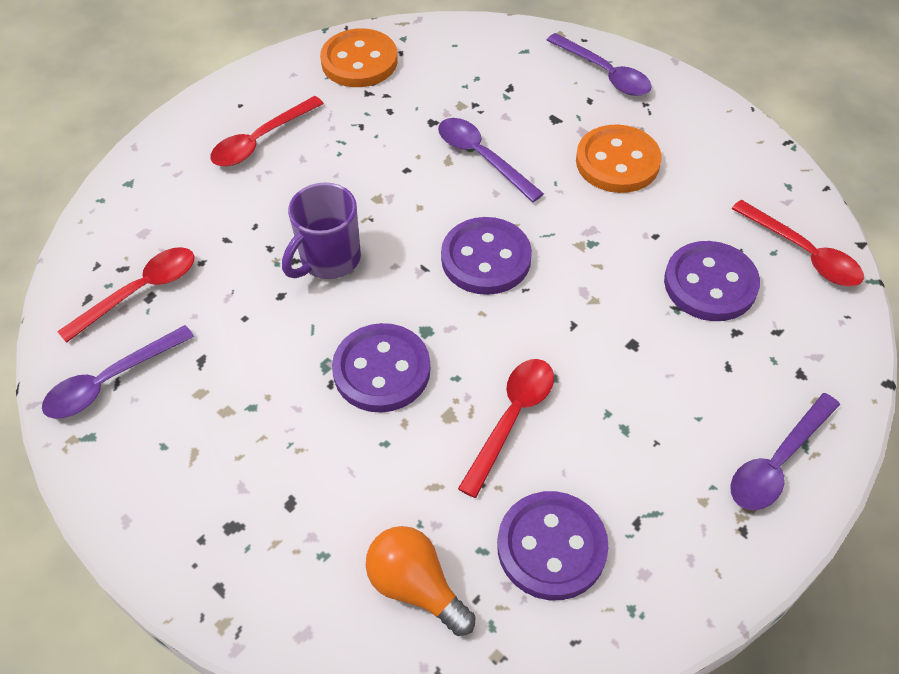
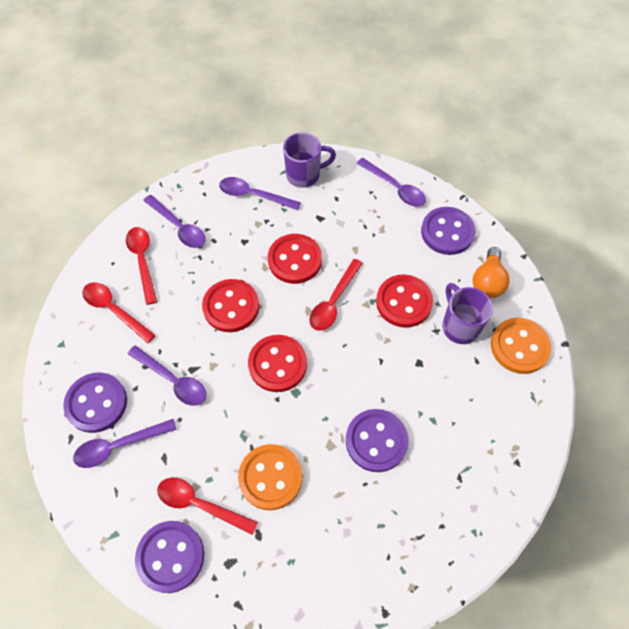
purple mug: [282,182,361,279] = 1 -> [283,132,336,188] [442,283,493,344] = 2
purple spoon: [42,325,194,419] [438,118,544,202] [546,33,652,96] [731,393,840,510] = 4 -> [73,419,177,468] [128,345,206,406] [143,195,205,248] [219,177,301,210] [357,158,426,207] = 5
red button: none = 0 -> [202,279,259,332] [248,335,307,392] [268,234,322,284] [376,275,433,328] = 4

